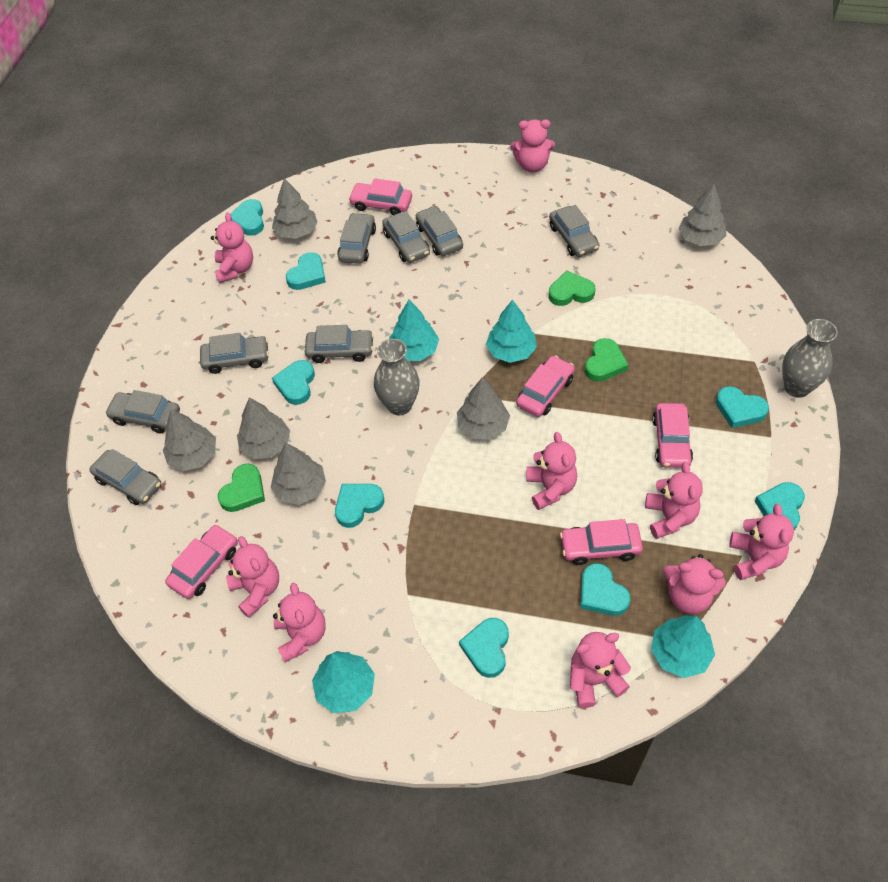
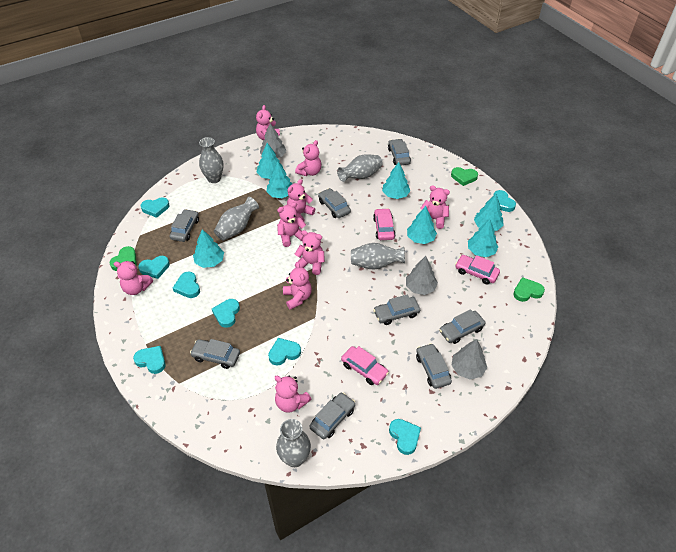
grey tree: [163,409,216,471] [237,398,290,459] [271,443,326,505] [272,178,318,239] [457,377,510,440] [679,184,726,246] = 6 -> [260,123,286,158] [406,256,438,295] [451,339,487,380] = 3
grey vase: [374,339,419,415] [782,319,838,398] = 2 -> [199,137,223,183] [214,197,259,241] [276,419,311,467] [337,154,383,182] [351,243,405,270] = 5
pink car: [165,524,238,599] [349,178,412,215] [516,355,575,417] [560,519,643,565] [652,403,693,468] = 5 -> [341,346,389,385] [373,208,396,240] [455,255,500,284] = 3
turquoise tree: [312,651,375,713] [389,300,439,361] [486,300,537,363] [651,615,715,678] = 4 -> [193,229,224,268] [256,143,283,179] [266,162,292,198] [382,162,410,199] [407,206,437,244] [468,219,498,257] [474,194,504,231] = 7

